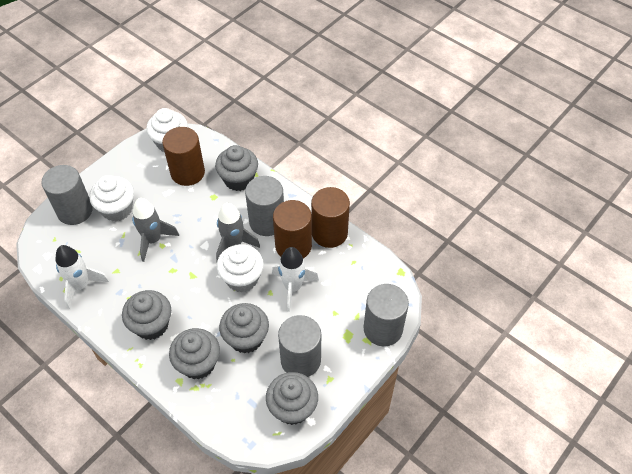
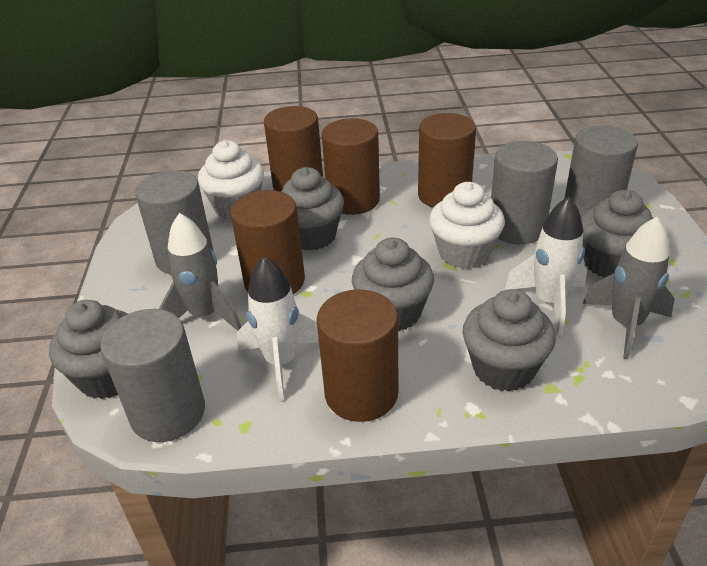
brown cylinder: [162,127,205,186] [273,200,312,258] [311,187,350,248] = 3 -> [230,190,305,294] [264,106,323,191] [317,289,398,422] [322,118,380,215] [418,113,476,208] = 5
white cupcake: [89,175,134,221] [146,108,188,152] [216,244,264,292] = 3 -> [198,140,264,219] [429,182,505,269] = 2

